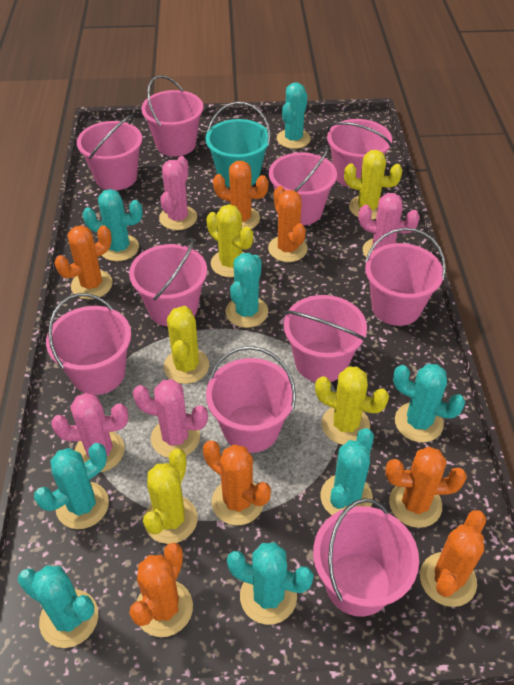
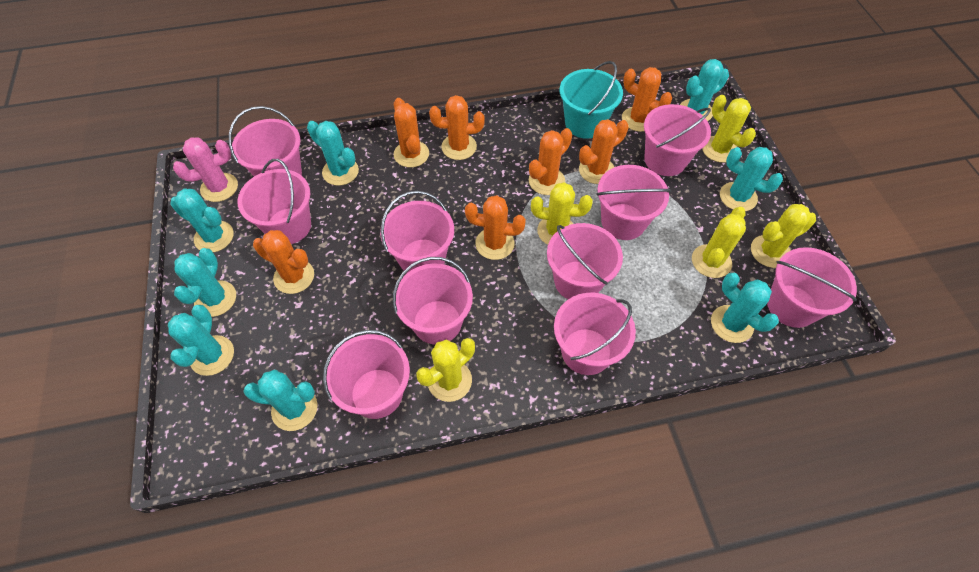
pink cactus: [51,393,128,472] [133,379,208,458] [159,156,197,230] [359,193,420,257] = 4 -> [173,137,238,202] = 1

